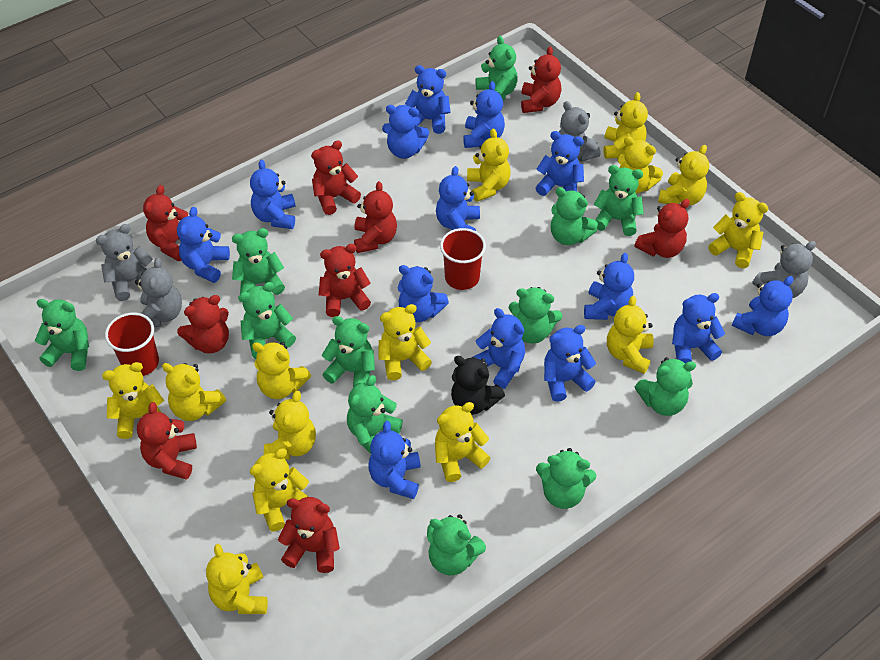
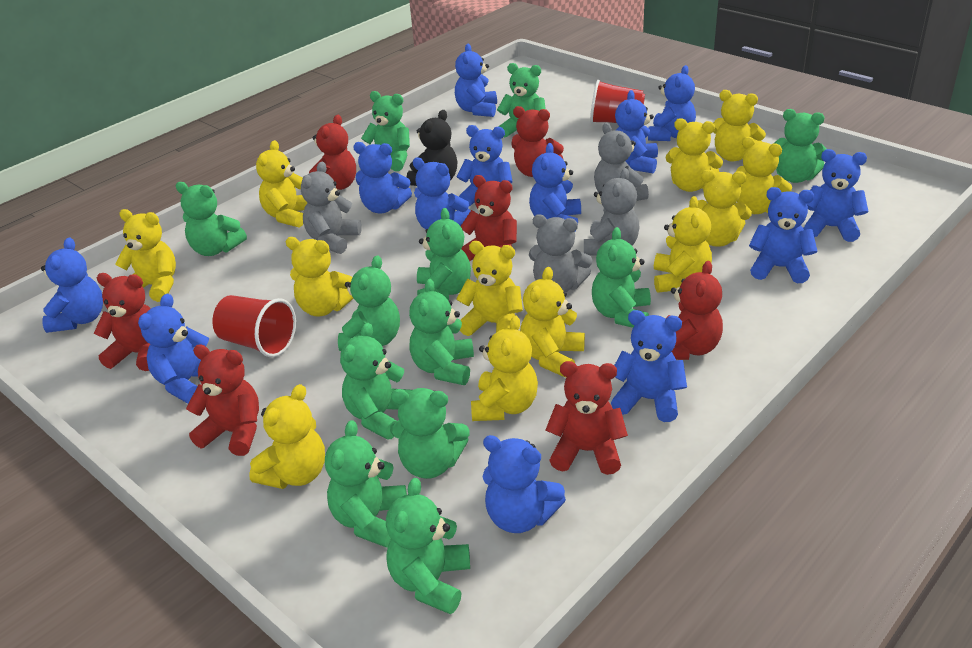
blue teddy bear: [177,207,230,283] [250,160,296,229] [368,421,421,499] [382,105,429,159] [398,265,449,322] [405,65,451,134] [436,166,480,231] [463,81,505,148] [472,308,525,389] [536,131,584,196] [544,325,596,402] [584,253,634,320] [672,293,725,363] [732,276,793,336] = 14 -> [41,237,103,333] [138,294,209,404] [353,142,412,214] [413,157,470,229] [455,44,497,117] [457,125,513,206] [483,435,566,533] [529,143,581,223] [611,310,687,422] [615,90,658,173] [648,65,696,141] [749,187,817,283] [803,149,868,242] = 13
red teddy bear: [137,402,197,480] [143,185,188,261] [177,295,229,354] [278,497,340,573] [311,140,361,215] [319,244,371,317] [354,181,397,253] [521,46,561,113] [634,199,690,258] = 9 -> [94,273,151,371] [186,345,259,456] [309,115,356,190] [461,175,517,261] [511,106,564,177] [546,361,628,475] [666,261,723,360] = 7
yellow teddy bear: [102,362,164,439] [162,363,226,421] [206,544,268,614] [250,448,309,531] [252,342,311,399] [264,391,316,460] [378,304,432,380] [435,402,491,482] [467,128,511,202] [603,92,648,159] [607,296,654,374] [617,137,663,194] [658,145,709,205] [708,192,768,268] = 14 -> [115,209,176,302] [249,384,325,489] [256,140,307,228] [286,237,354,316] [456,241,523,336] [471,316,538,421] [520,267,585,377] [654,196,712,293] [666,118,723,192] [698,170,752,247] [713,90,766,162] [736,137,792,214] = 12

